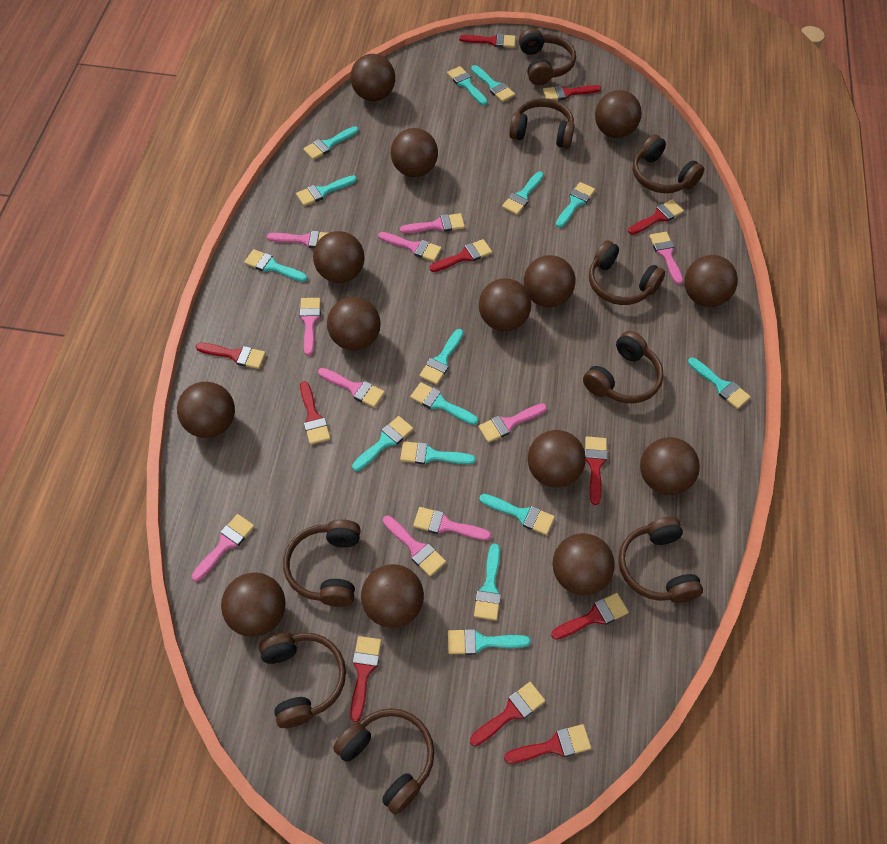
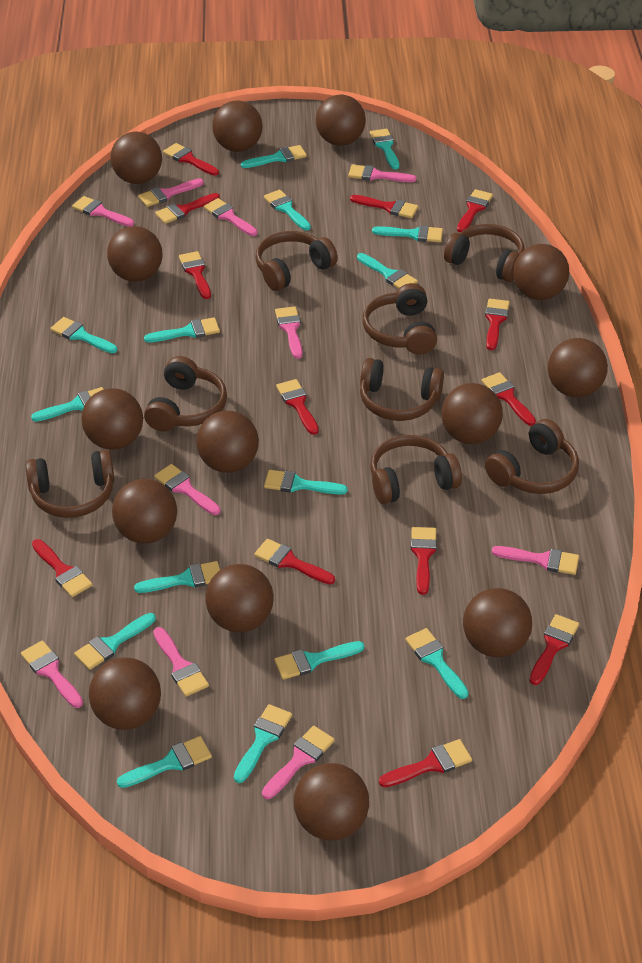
brown headphones: [259,633,346,728] [283,519,361,607] [333,708,434,815] [509,98,575,149] [519,28,576,85] [583,331,664,404] [589,240,665,305] [619,516,703,603] [633,134,704,193] = 9 -> [26,450,114,518] [144,356,227,432] [255,231,338,291] [360,358,444,421] [363,283,437,355] [370,435,462,504] [444,224,525,282] [485,419,579,494] = 8
red brush: [195,343,266,369] [300,381,331,444] [350,636,382,722] [429,239,492,272] [459,33,516,48] [470,682,545,746] [504,724,591,764] [543,85,601,100] [551,593,629,640] [585,436,607,505] [628,200,684,235] = 11 -> [32,539,93,597] [155,193,220,224] [163,143,219,176] [179,251,211,299] [254,539,335,584] [276,379,319,435] [350,195,418,218] [379,739,472,787] [411,527,437,595] [457,189,493,232] [481,372,536,426] [485,299,509,350] [530,614,579,685] = 13

